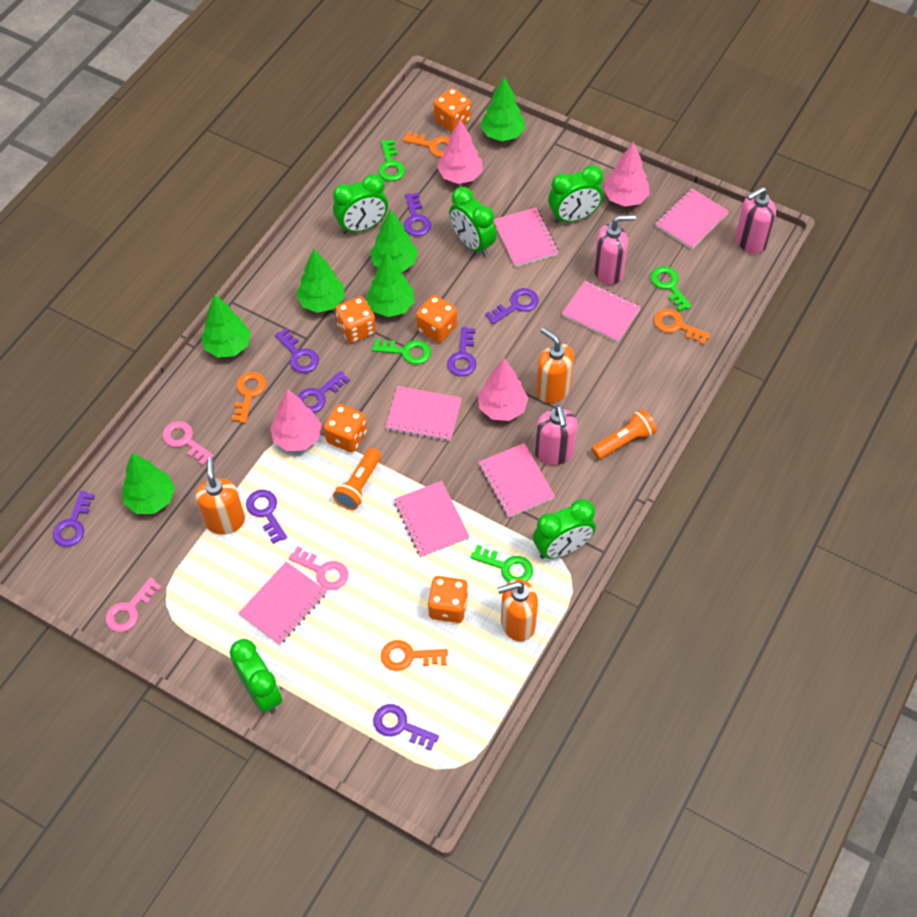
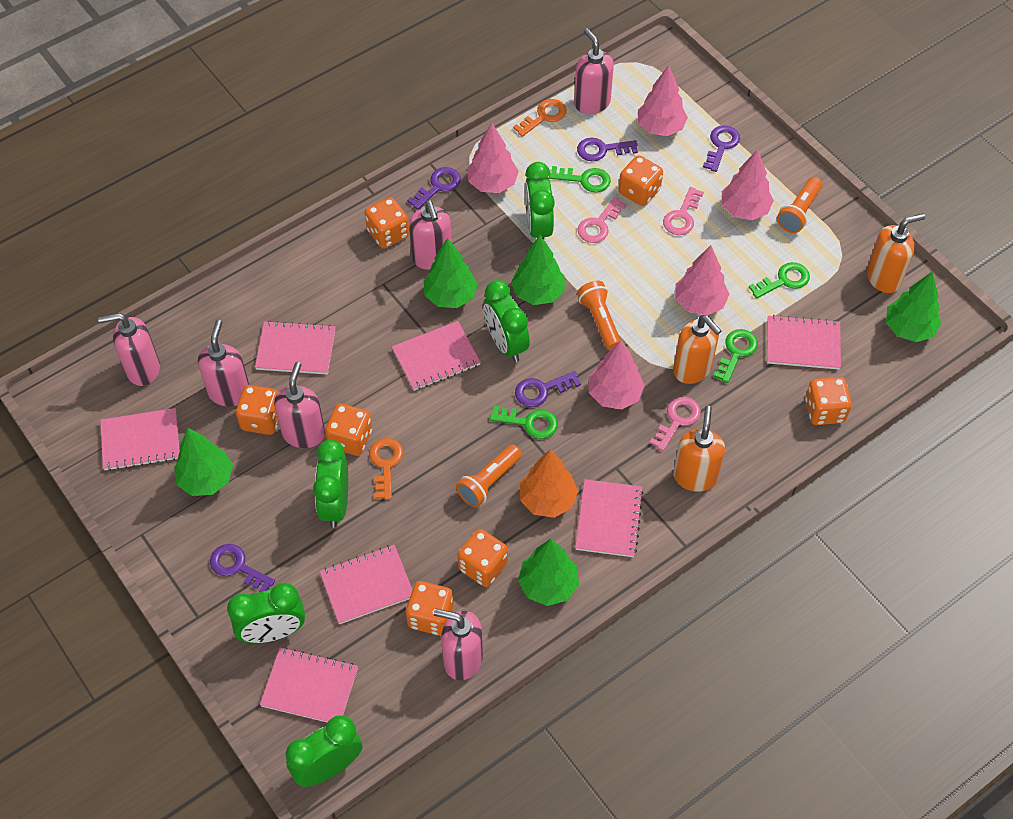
green tree: [122,453,175,514] [201,294,251,358] [296,249,344,313] [366,253,414,317] [370,209,418,272] [481,77,525,141] = 6 -> [174,428,233,496] [424,238,478,308] [511,235,565,305] [518,539,579,606] [886,272,941,342] = 5
orange dice: [324,404,367,452] [336,296,376,343] [416,295,457,343] [428,576,468,623] [434,88,471,132] = 5 -> [236,385,278,435] [325,403,372,456] [365,197,409,248] [406,581,454,635] [457,529,508,587] [619,155,663,206] [805,377,852,425] = 7
orange flashlight: [333,448,381,510] [592,409,657,459] = 2 -> [456,444,522,507] [577,281,621,350] [777,177,823,233] = 3
orange key: [232,372,266,423] [381,640,448,671] [403,131,449,157] [654,309,711,345] = 4 -> [369,438,403,500] [513,99,567,137] = 2
orange tree: none = 0 -> [520,449,578,518] = 1
pink soap dispenser: [535,405,578,465] [594,215,636,285] [735,187,776,254] = 3 -> [98,313,160,386] [198,320,249,406] [274,362,325,448] [409,200,452,270] [434,609,483,680] [574,28,614,114] = 6
pink tree: [270,389,322,451] [437,120,483,184] [478,358,528,421] [604,142,650,207] = 4 -> [467,123,519,193] [589,340,645,409] [638,65,688,136] [676,245,729,315] [722,149,774,220] = 5
purple key: [53,491,95,547] [246,490,287,544] [275,328,319,373] [297,371,350,413] [373,704,439,750] [404,193,431,237] [447,327,476,376] [485,288,539,324] = 8 -> [210,544,275,592] [407,167,461,210] [515,371,581,407] [577,138,638,161] [703,125,740,172] = 5

